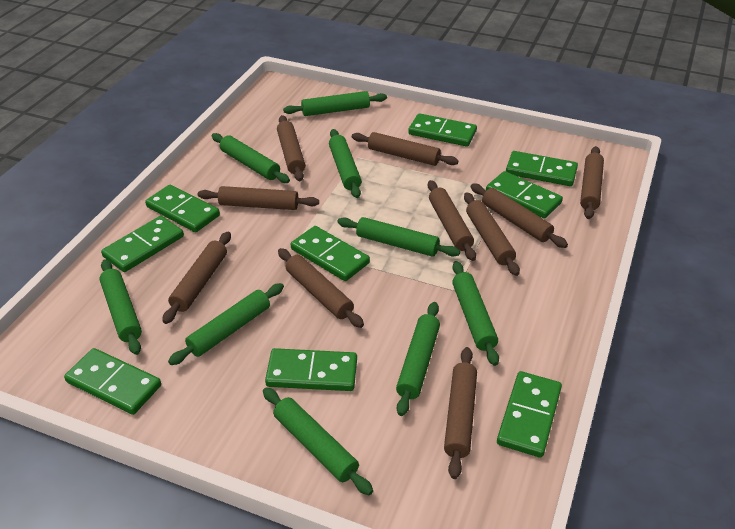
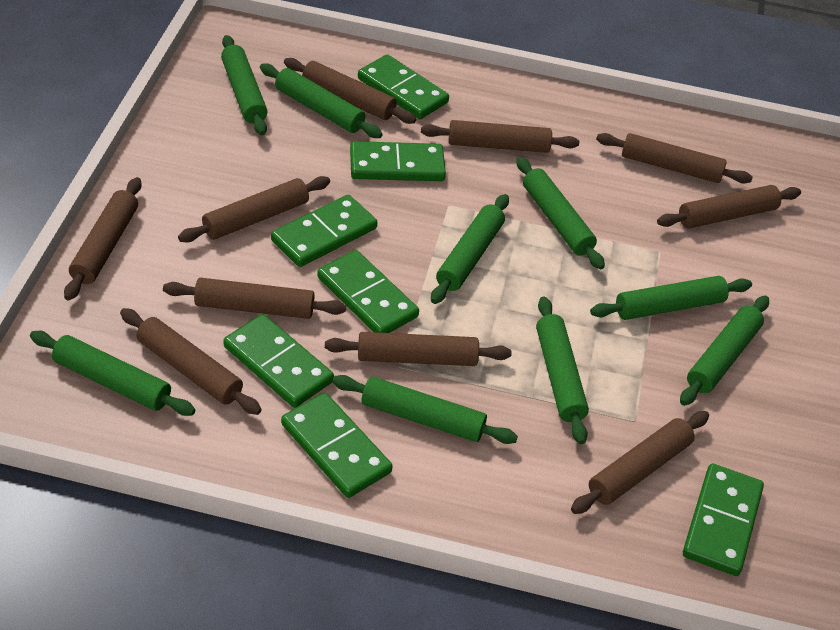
green domino: [64,348,161,415] [101,216,184,272] [145,185,220,232] [265,348,357,391] [291,226,370,281] [408,113,477,147] [486,171,563,219] [497,371,562,458] [506,151,578,186] = 9 -> [223,314,334,408] [271,195,377,267] [281,393,393,498] [317,250,419,333] [350,141,446,181] [358,54,449,119] [683,463,764,576] = 7

